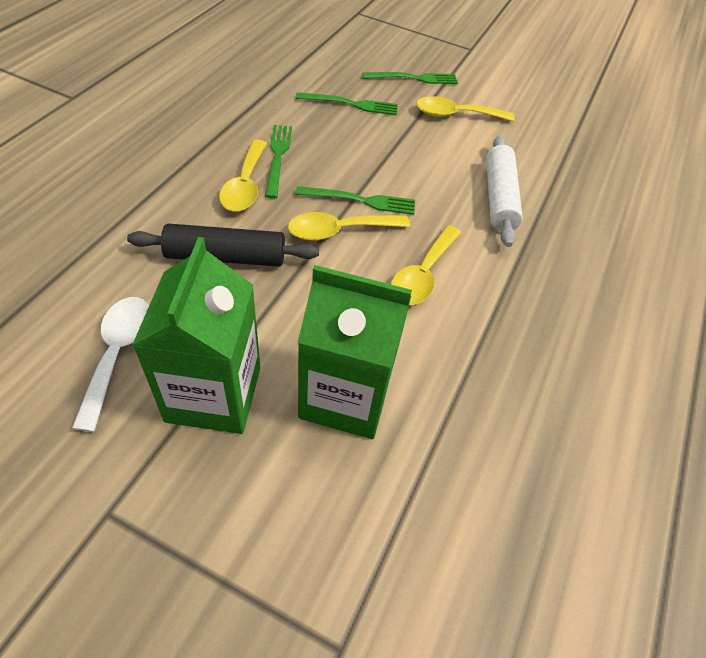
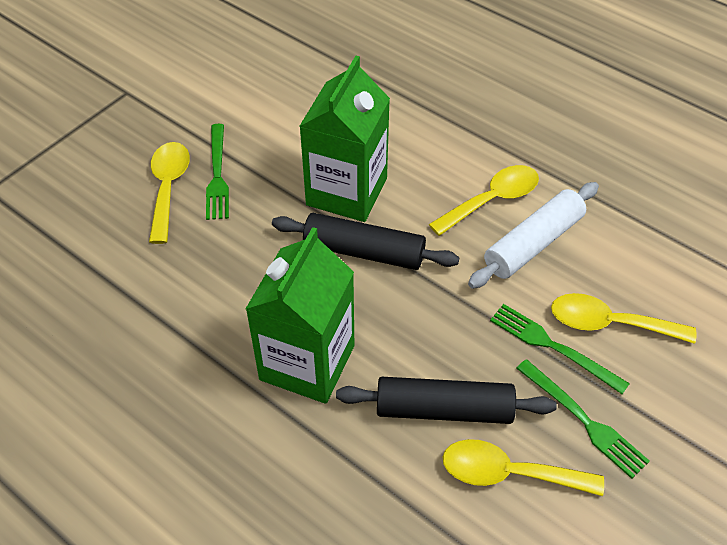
black rolling pin: [127,224,319,267] = 1 -> [272,213,460,270] [336,377,557,424] = 2
green fork: [265,125,292,199] [295,186,415,215] [296,92,398,115] [362,72,458,84] = 4 -> [206,124,229,220] [490,304,630,394] [516,359,650,479] = 3
white spoon: [72,297,149,432] = 1 -> none = 0

